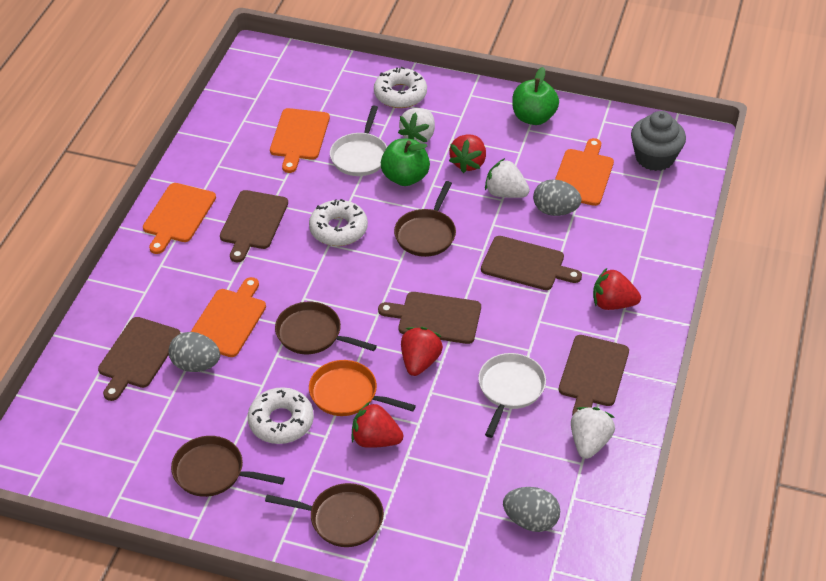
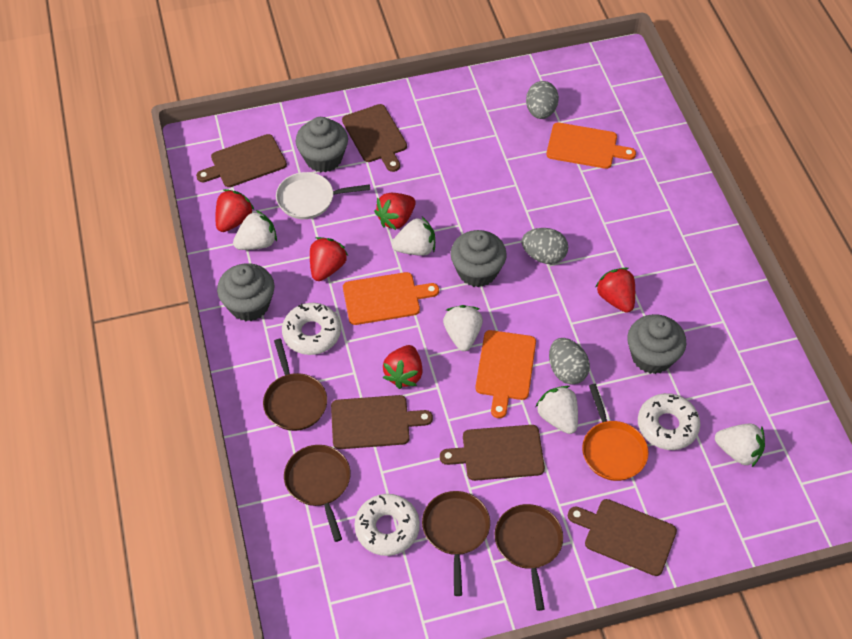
green apple: [381,139,430,186] [512,67,559,125] = 2 -> none = 0
grey cupcake: [631,111,686,171] = 1 -> [217,263,275,321] [296,117,348,172] [450,230,507,287] [627,314,686,374] = 4
orange cutting board: [143,183,216,254] [191,277,266,357] [270,108,330,173] [555,138,614,206] = 4 -> [343,272,439,325] [475,330,536,418] [546,123,636,169] = 3
red strawberry: [352,402,403,448] [401,327,443,376] [449,134,486,173] [593,268,641,310] = 4 -> [215,189,254,232] [310,237,348,281] [374,193,416,230] [383,345,423,389] [595,268,635,313] = 5
white pan: [330,106,387,176] [478,353,546,438] = 2 -> [276,172,370,219] = 1
white strawberry: [398,108,435,144] [485,158,530,198] [571,407,615,459] = 3 -> [233,210,277,250] [392,217,435,256] [443,305,483,351] [535,386,578,434] [715,424,765,467] = 5

